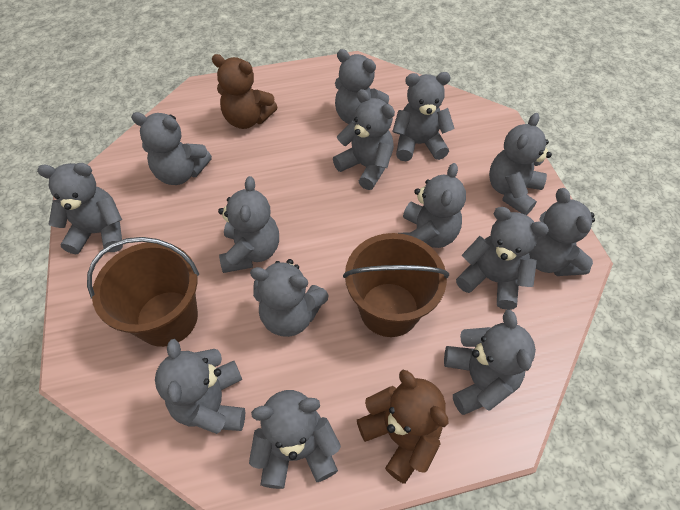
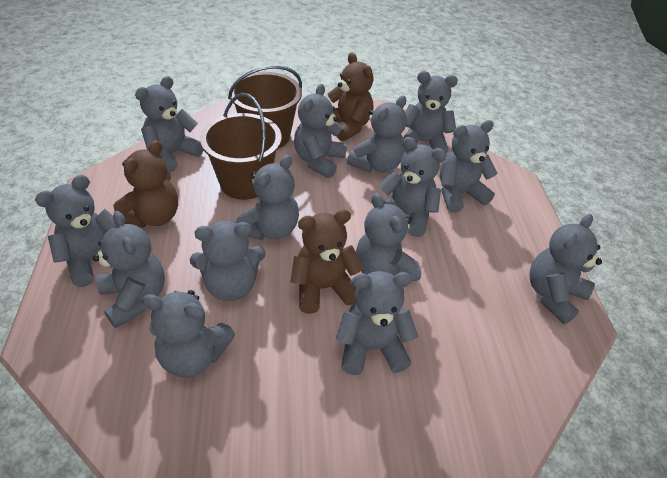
brown teddy bear: [212,54,277,129] [357,370,449,484] = 2 -> [113,140,178,228] [291,209,364,314] [328,52,374,141] = 3

